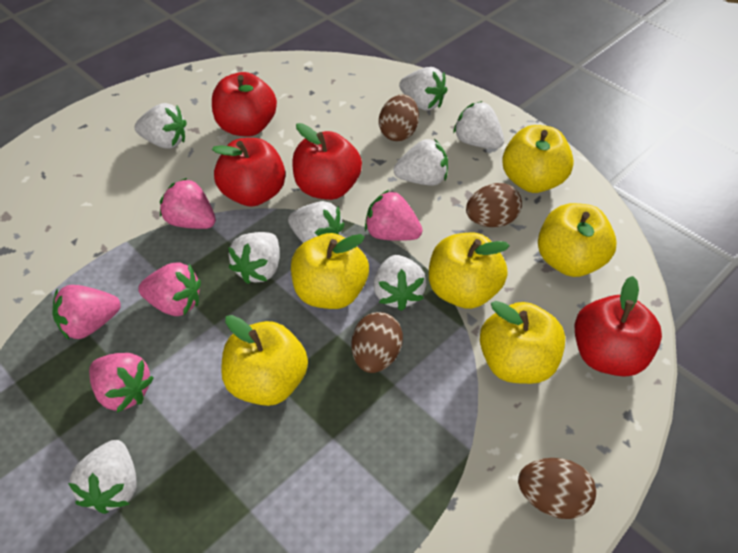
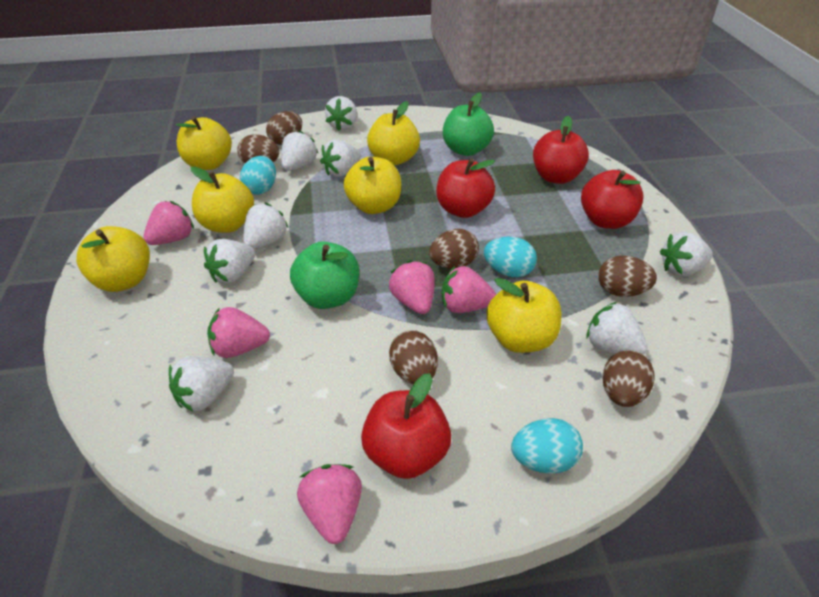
brown egg: [351,312,403,373] [379,94,419,141] [466,183,522,227] [518,458,596,519] = 4 -> [237,134,279,163] [266,111,302,145] [389,330,438,385] [429,229,479,269] [598,255,657,297] [603,350,655,407] = 6
green apple: none = 0 -> [290,241,359,309] [443,92,494,156] = 2
turquoise egg: none = 0 -> [240,156,276,195] [484,237,537,277] [511,418,583,474] = 3

